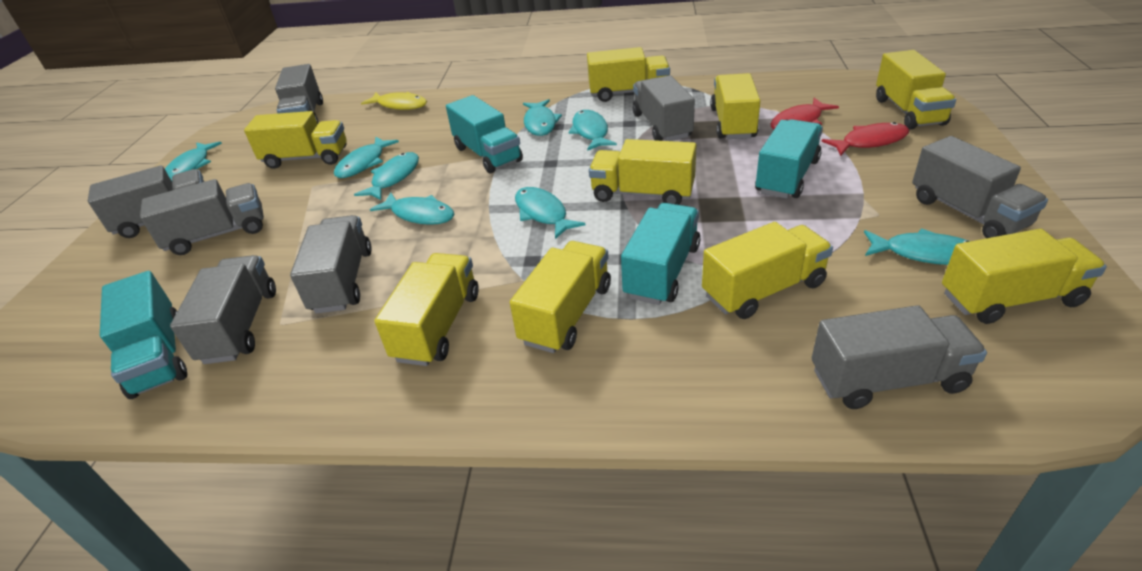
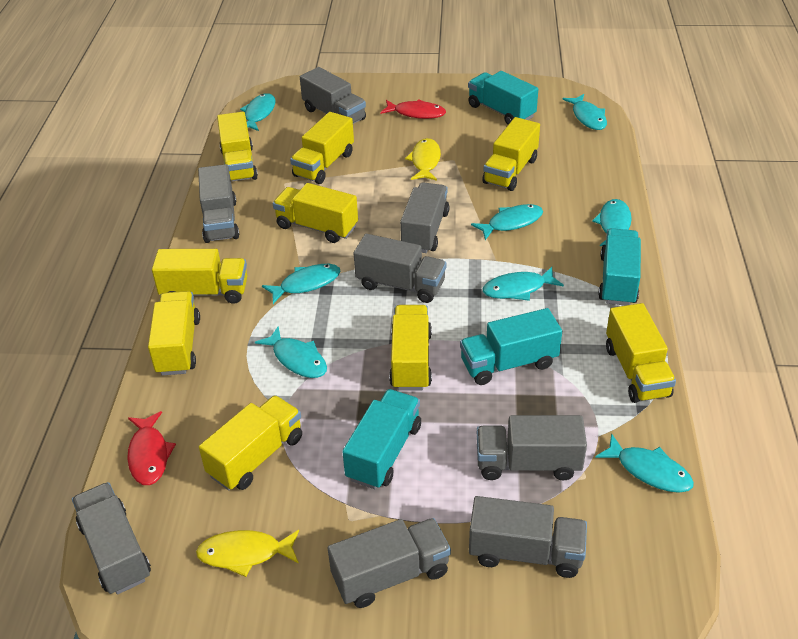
yellow fish: [361,92,427,110] = 1 -> [196,530,299,577] [405,138,441,181] = 2

